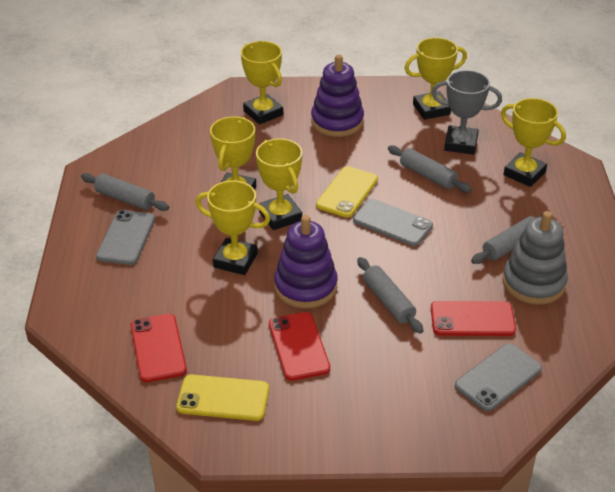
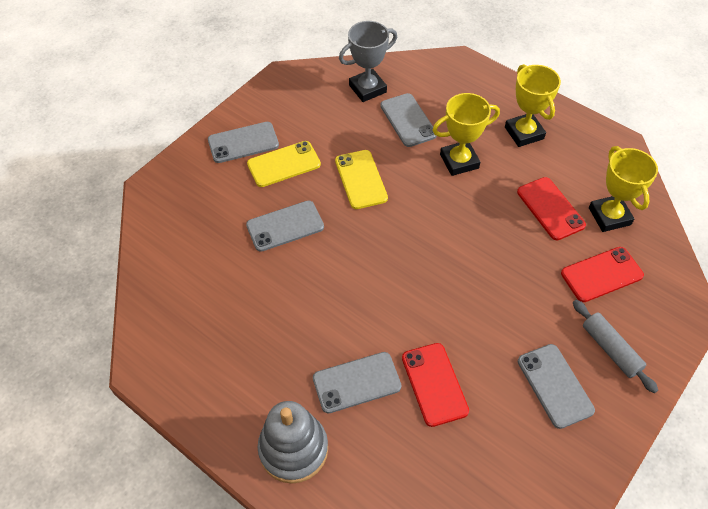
grey phone: [96,210,155,265] [353,199,433,246] [455,343,542,412] = 3 -> [208,122,279,163] [246,200,324,252] [313,352,401,413] [380,93,437,147] [518,344,595,429] = 5
grey rolling pin: [81,173,169,211] [357,257,423,334] [388,145,472,192] [471,215,542,264] = 4 -> [573,300,658,393] = 1
purple stacking toy: [274,215,338,308] [311,54,364,137] = 2 -> none = 0
yellow trophy: [196,181,270,275] [210,116,256,190] [241,41,283,124] [256,138,302,230] [404,38,467,120] [501,98,566,187] = 6 -> [433,93,500,176] [505,64,561,147] [589,146,658,232] = 3

